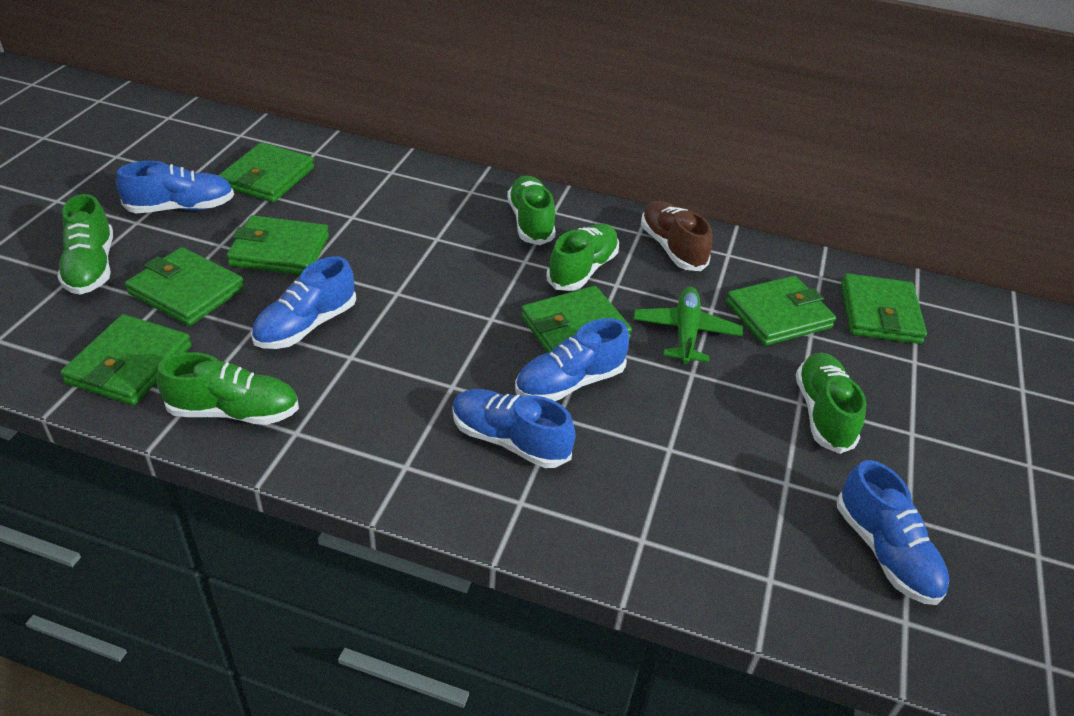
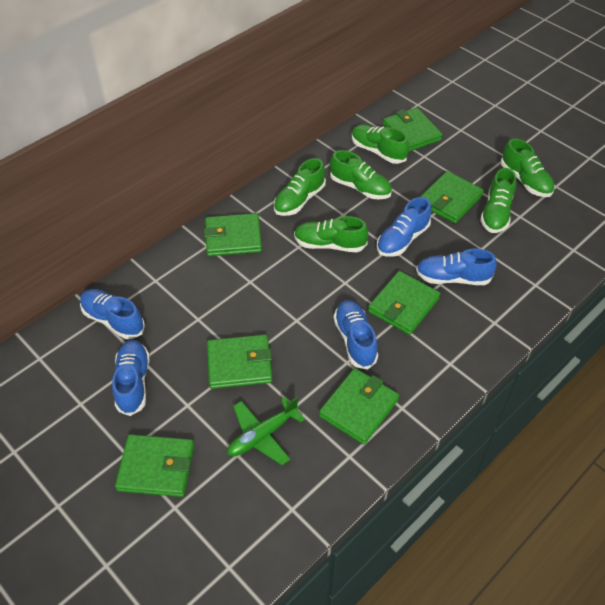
brown shoe: [641,201,712,271] = 1 -> none = 0
green shoe: [57,194,113,295] [156,352,299,425] [507,175,556,245] [546,223,619,291] [796,353,867,454] = 5 -> [274,158,326,216] [294,216,368,252] [330,150,392,199] [352,124,409,164] [480,168,516,233] [501,138,555,197] = 6

